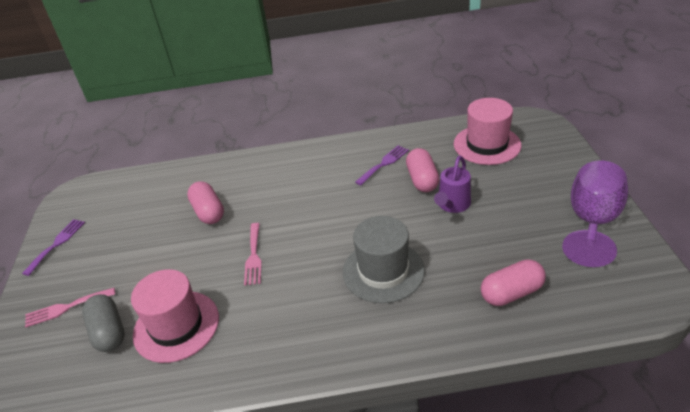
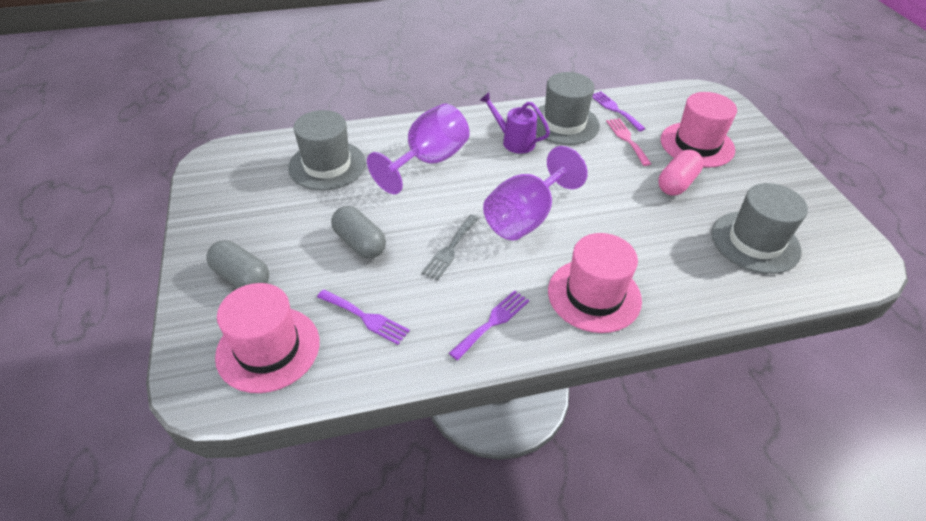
grey capsule: [82,294,125,352] = 1 -> [206,240,269,288] [331,206,386,259] = 2
grey fork: none = 0 -> [422,215,479,280] = 1
grey hat: [343,216,425,303] = 1 -> [288,110,366,190] [534,72,600,145] [712,183,808,274] = 3
pink capsule: [187,181,224,224] [406,148,440,192] [481,259,546,306] = 3 -> [658,150,704,195] = 1
pink fork: [25,288,115,327] [244,223,262,286] = 2 -> [606,118,651,166] = 1
pink hat: [131,269,219,363] [454,98,521,165] = 2 -> [215,283,320,393] [548,233,642,333] [661,92,737,168] = 3
purple fork: [22,219,85,276] [355,145,409,185] = 2 -> [317,289,410,345] [449,290,529,360] [592,91,646,132] = 3
purple goblet: [562,161,628,267] = 1 -> [367,104,470,195] [483,146,588,241] = 2

